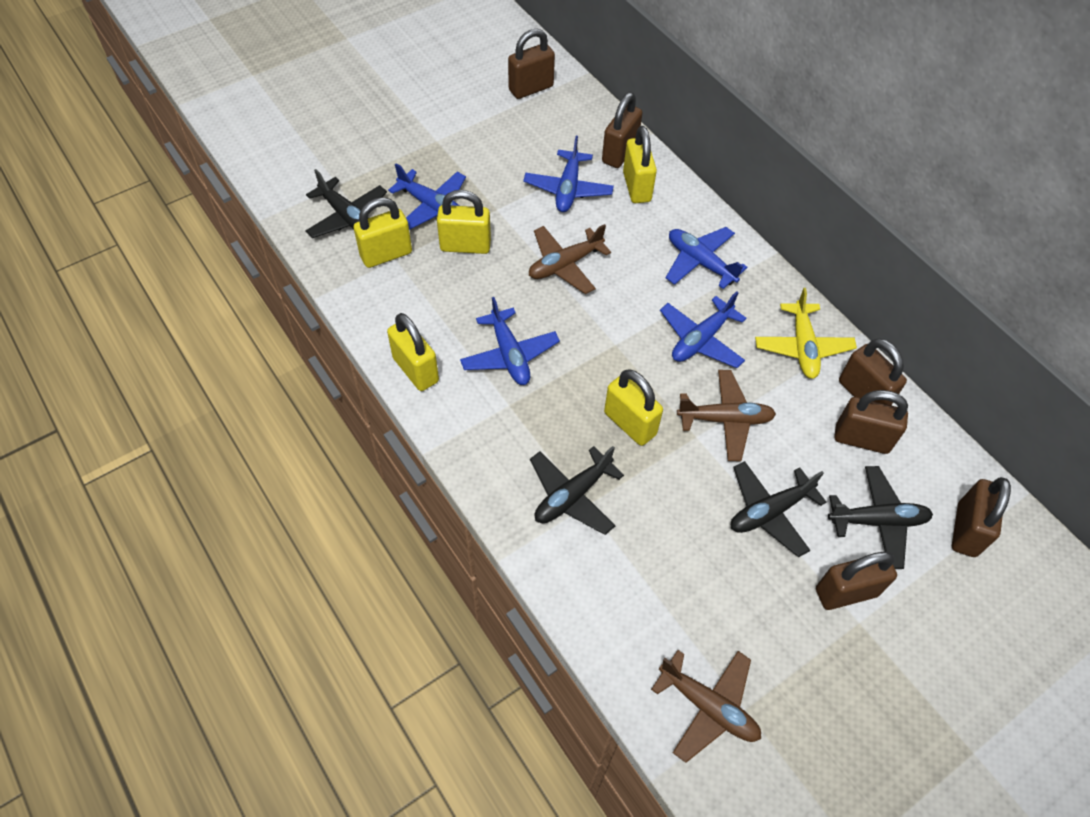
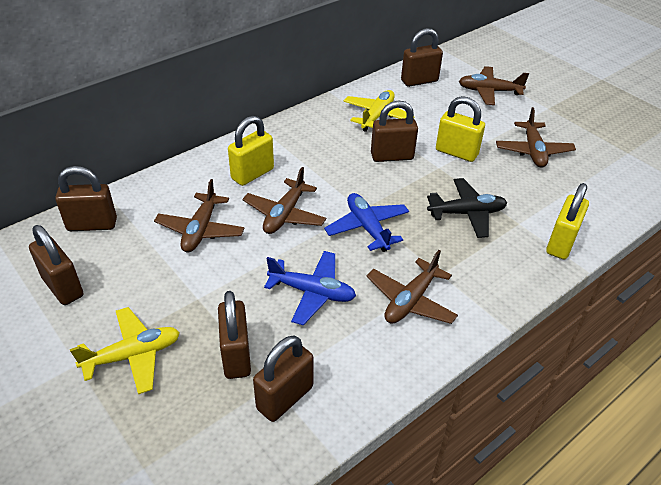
black plane: [305,169,387,238] [530,446,624,535] [731,461,827,557] [828,466,933,569] = 4 -> [427,178,507,238] = 1
blue plane: [388,163,466,230] [460,297,560,385] [523,136,614,212] [660,291,747,368] [666,227,747,289] = 5 -> [264,251,356,325] [324,193,409,252] = 2
brown plane: [529,224,611,294] [651,650,761,763] [677,370,776,461] = 3 -> [154,179,245,252] [242,167,326,234] [367,250,458,324] [459,66,529,105] [496,107,576,168] = 5
yellow padlock: [354,197,412,268] [387,313,439,391] [437,190,491,254] [604,369,663,446] [623,126,657,203] = 5 -> [228,116,274,186] [436,96,485,162] [546,183,589,259] = 3
yellow plane: [755,288,857,379] = 1 -> [70,307,180,394] [344,90,414,132] = 2

